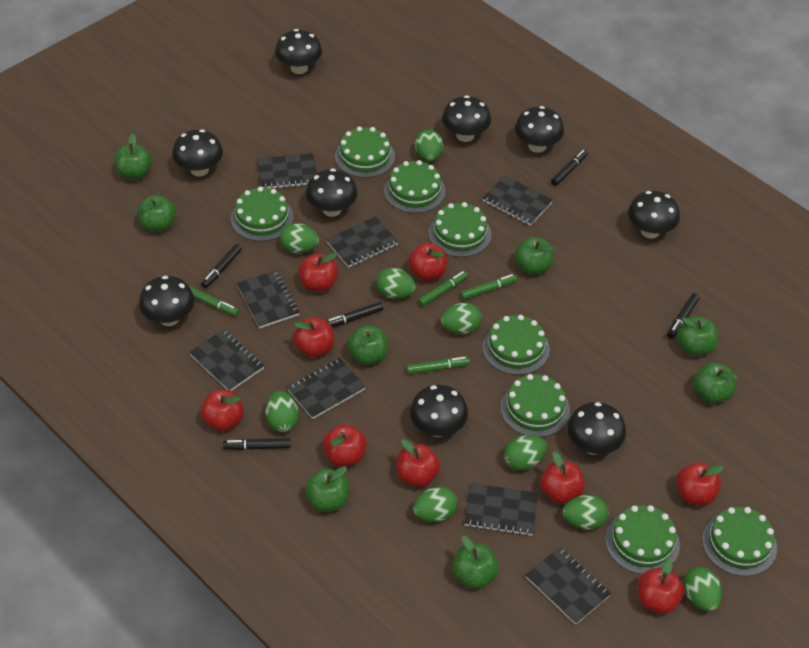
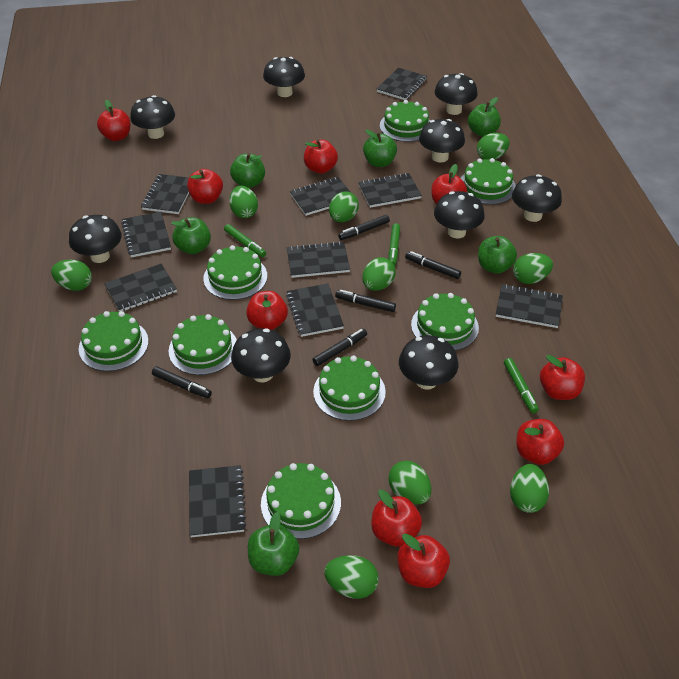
black notebook: [189,329,264,391] [236,270,300,328] [257,153,317,189] [287,358,366,419] [326,216,398,268] [464,483,538,536] [483,175,553,226] [526,547,611,625] = 8 -> [104,264,177,312] [121,212,171,258] [141,174,189,214] [189,465,247,537] [286,284,344,337] [287,241,350,278] [290,177,350,216] [358,173,422,208] [377,68,427,100] [496,284,563,328] = 10
green apple: [115,133,152,180] [137,195,176,232] [305,466,350,512] [347,325,388,365] [452,536,499,589] [515,237,554,275] [677,316,718,356] [694,363,738,403] = 8 -> [171,217,211,254] [230,153,265,188] [248,512,299,576] [363,130,397,167] [468,97,501,136] [478,236,517,273] = 6
green marker: [188,285,239,316] [406,357,470,374] [418,271,468,307] [460,274,517,300] = 4 -> [224,224,266,258] [389,223,400,266] [504,358,539,413] = 3

